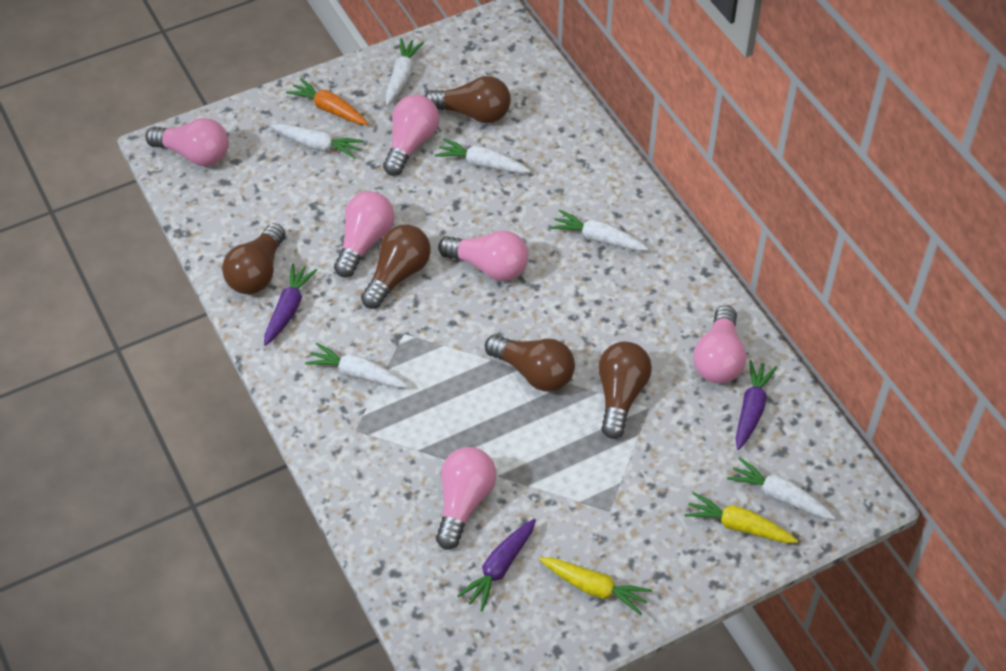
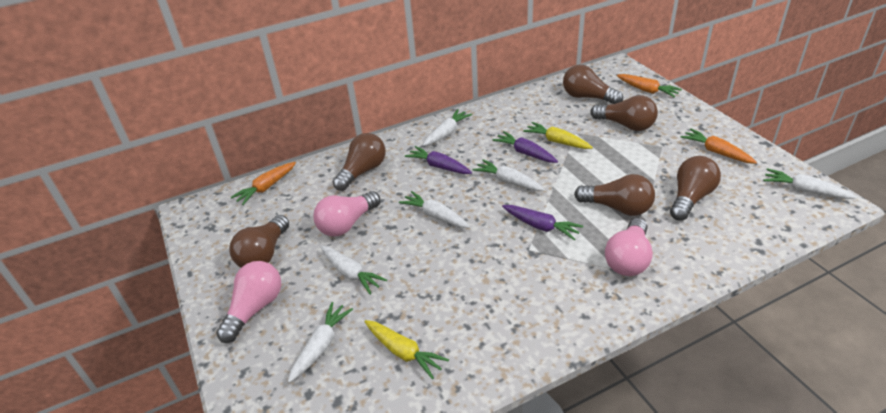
brown light bulb: [222,223,286,294] [361,225,431,309] [425,76,511,123] [485,334,575,391] [598,341,652,439] = 5 -> [229,215,289,268] [333,133,385,191] [563,65,623,104] [574,174,655,216] [590,95,658,131] [670,156,721,221] = 6
orange carrot: [286,78,368,125] = 1 -> [230,162,296,205] [617,74,682,98] [681,129,757,164] = 3
pink light bulb: [146,118,229,166] [334,191,394,277] [383,95,439,176] [436,447,496,550] [438,231,528,281] [693,305,746,384] = 6 -> [216,261,281,343] [313,191,380,237] [605,218,653,276] = 3

